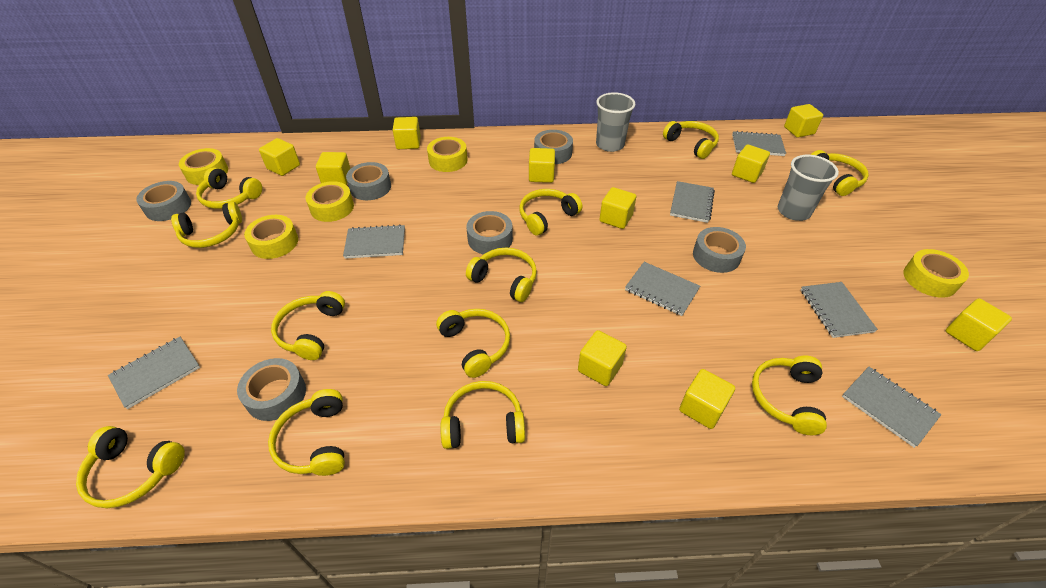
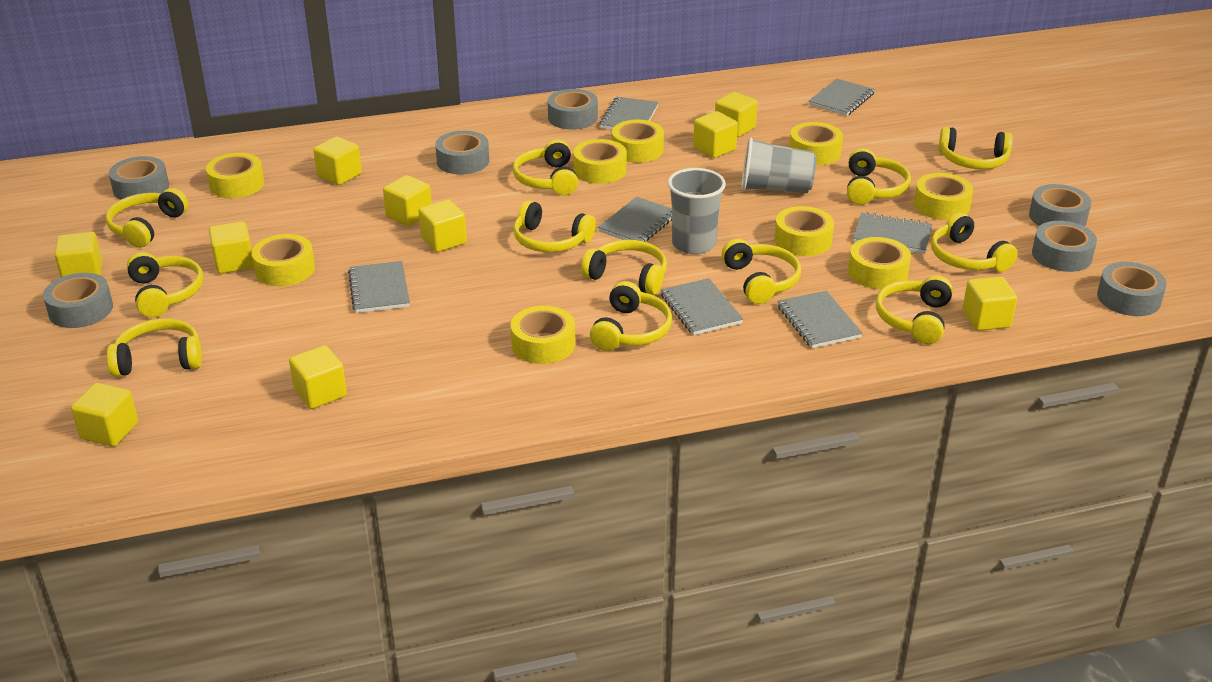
grey tape: [136,181,191,221] [237,358,306,421] [346,162,391,200] [466,211,513,254] [534,130,573,164] [693,227,746,273] = 6 -> [43,273,113,328] [109,156,169,200] [435,131,489,175] [548,89,598,130] [1029,184,1091,226] [1032,221,1097,272] [1097,262,1167,316] = 7
yellow tape: [179,148,228,185] [244,215,298,259] [306,181,354,222] [427,137,468,172] [903,249,969,298] = 5 -> [206,153,264,198] [252,234,315,286] [511,306,575,364] [573,139,627,184] [612,120,664,163] [774,206,834,256] [789,122,843,165] [848,237,911,289] [914,173,973,220] = 9

